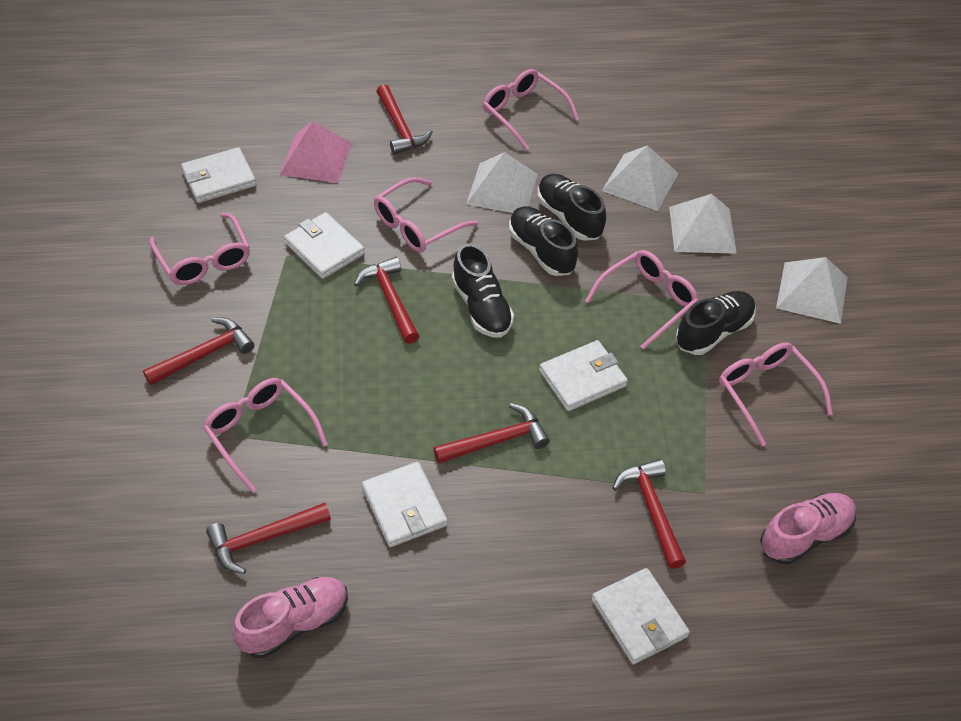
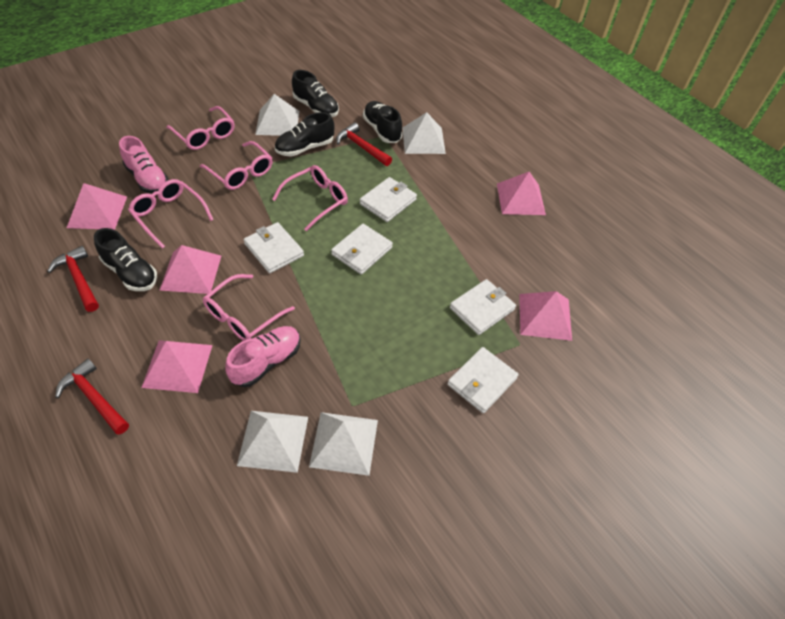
pink glasses: [150,213,250,285] [203,378,328,492] [374,177,478,252] [483,69,579,151] [585,250,698,350] [719,342,833,446] = 6 -> [128,179,213,249] [166,106,235,150] [200,141,272,190] [203,274,295,341] [272,165,348,231] = 5
pink pyramid: [280,121,352,183] = 1 -> [67,183,127,230] [141,340,212,393] [160,245,221,294] [497,172,546,215] [519,291,572,341] = 5
red hammer: [143,318,254,385] [206,503,331,574] [354,257,419,344] [376,84,433,155] [433,403,550,463] [613,459,686,569] = 6 -> [47,246,99,312] [55,359,129,435] [336,122,392,166] = 3

